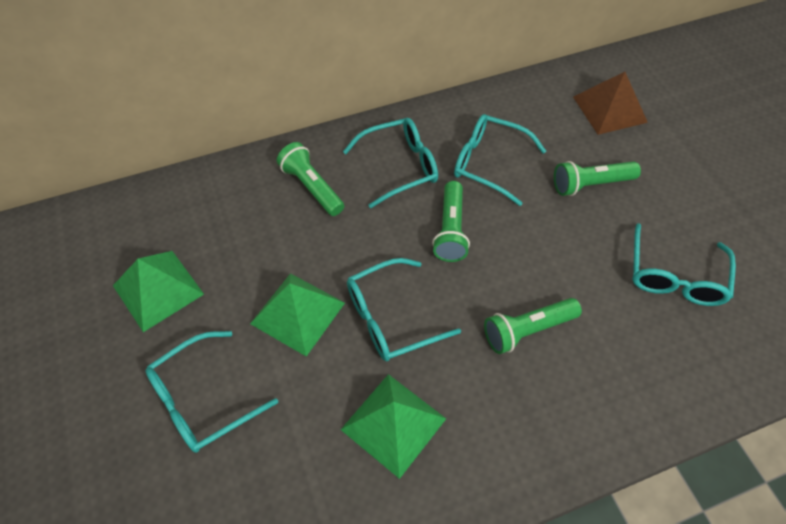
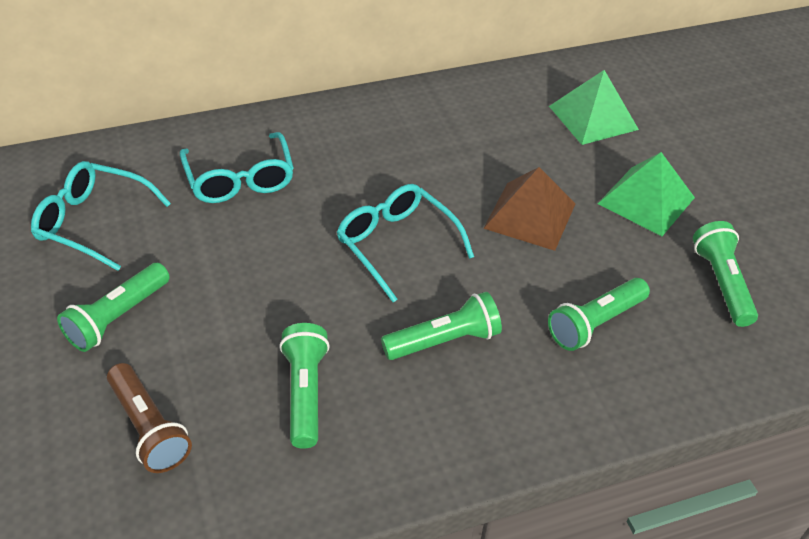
brown flashlight: none = 0 -> [107,363,192,473] = 1
green flashlight: [277,142,344,216] [432,181,470,262] [484,298,582,354] [554,161,641,196] = 4 -> [57,263,170,352] [279,323,330,449] [381,292,502,360] [548,278,650,351] [693,221,758,327] = 5
green pyramid: [113,251,204,332] [250,273,345,357] [341,374,446,479] = 3 -> [549,70,639,145] [597,152,695,236] = 2
turquoise glasses: [145,331,278,453] [343,118,438,208] [347,258,461,361] [454,114,546,206] [632,223,736,306] = 5 -> [31,161,171,271] [180,132,294,203] [337,184,474,302] = 3

